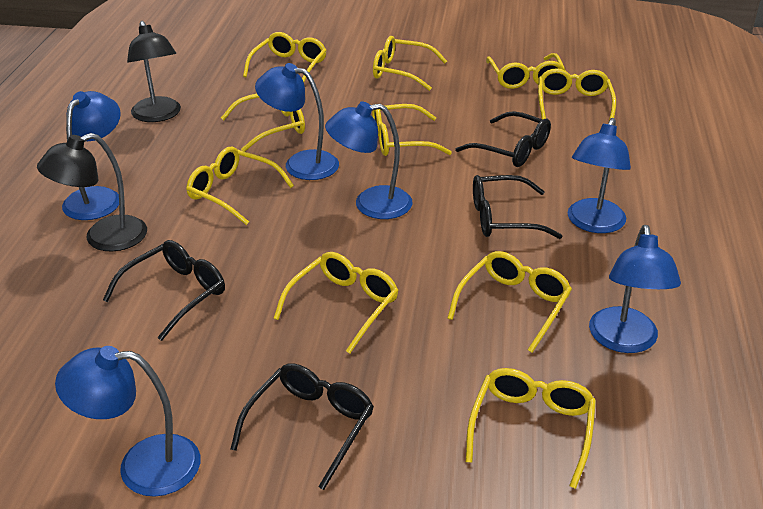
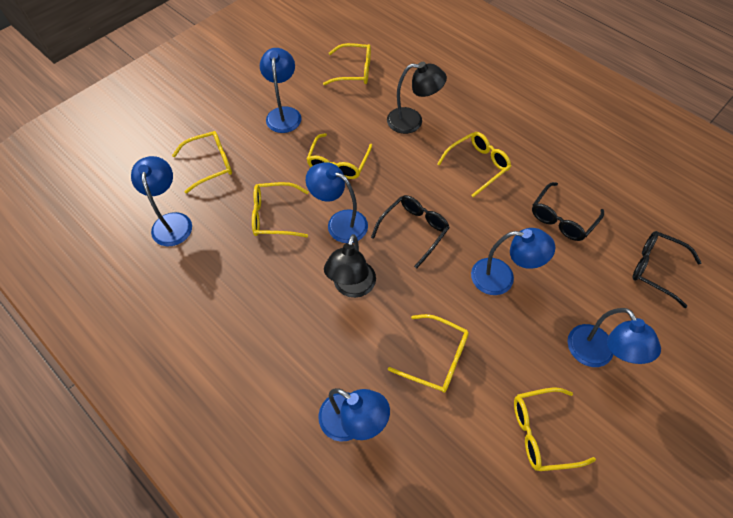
black glasses: [103,240,225,341] [231,363,374,490] [455,111,551,167] [473,175,562,239] = 4 -> [371,195,450,268] [532,182,604,241] [632,231,702,308] = 3
yellow glasses: [186,147,294,225] [221,93,305,152] [243,32,327,82] [273,252,399,354] [372,104,452,156] [373,36,447,91] [447,251,572,353] [466,368,596,489] [486,53,565,89] [538,68,616,120] = 10 -> [172,131,232,193] [252,182,309,237] [306,133,372,179] [323,43,371,85] [388,314,469,393] [437,132,511,197] [514,387,596,471] = 7

